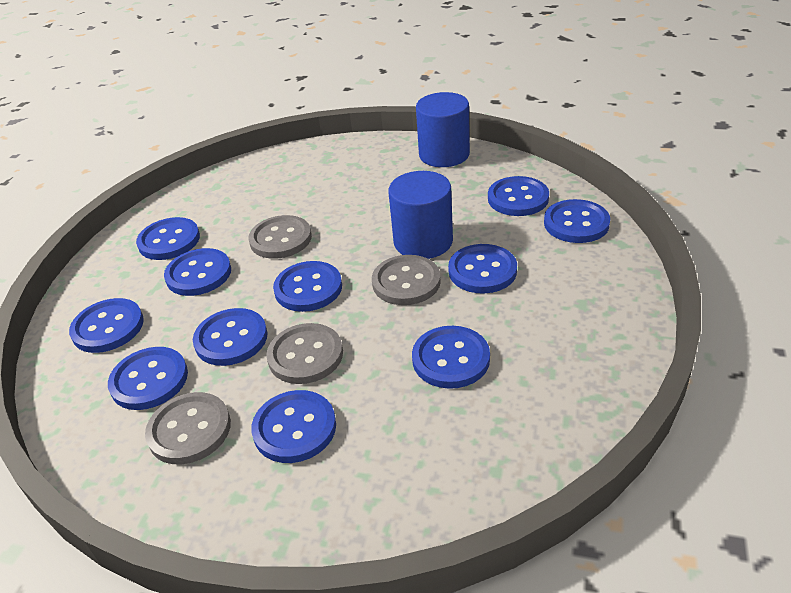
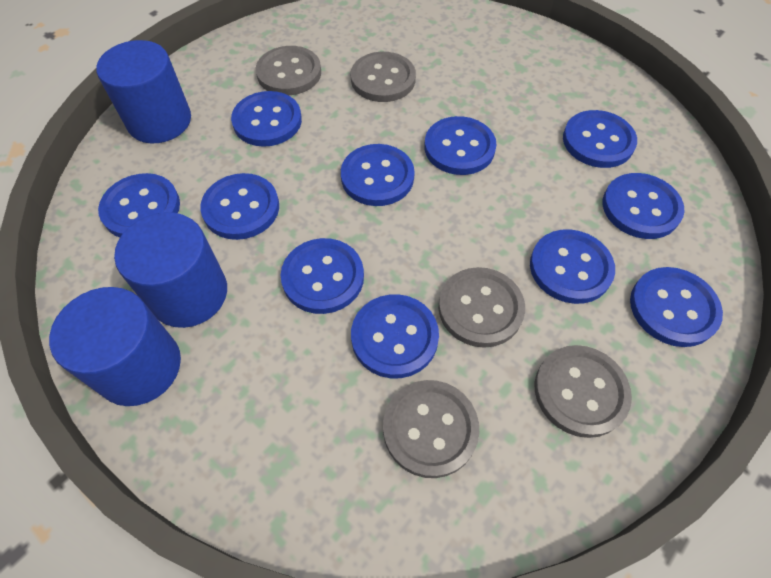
blue cylinder: [388,171,453,259] [416,92,470,167] = 2 -> [49,287,181,406] [96,40,191,143] [114,212,227,328] = 3
grey button: [145,392,231,464] [248,215,312,259] [266,323,343,384] [372,255,441,305] = 4 -> [256,46,321,95] [351,52,416,102] [383,380,479,478] [439,267,525,348] [535,345,632,438] = 5

